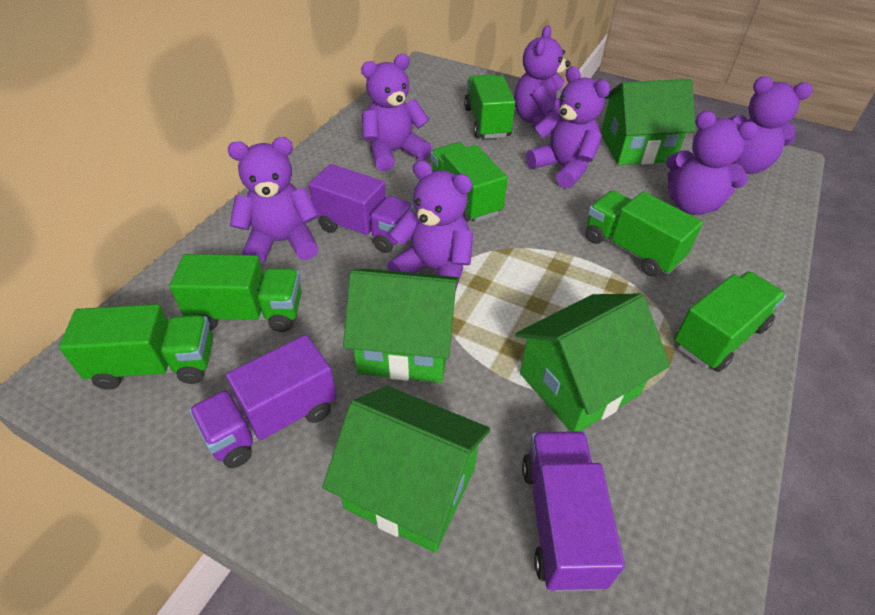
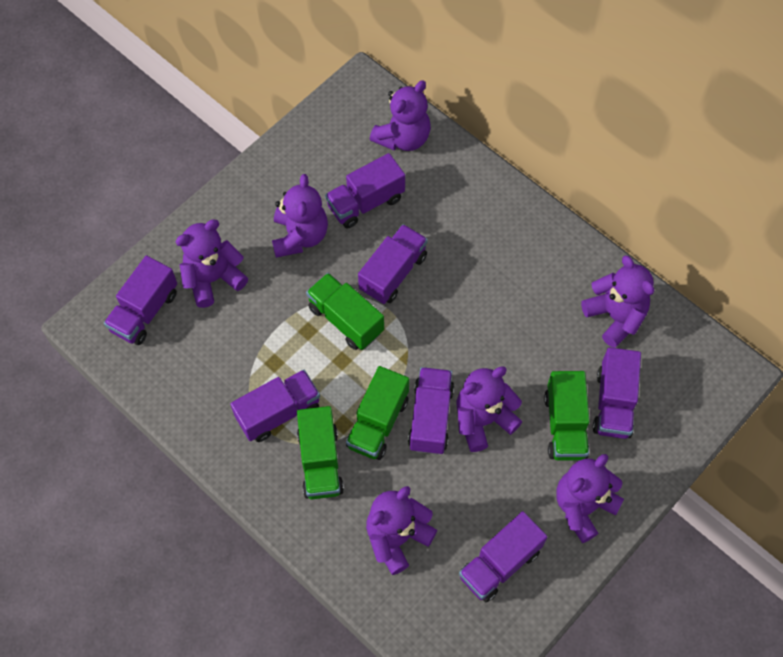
green house: [322,386,491,553] [343,269,459,383] [515,294,670,432] [601,79,696,165] = 4 -> none = 0
green truck: [59,304,213,390] [170,254,302,332] [431,142,508,222] [464,74,515,139] [586,190,703,277] [674,272,786,372] = 6 -> [297,406,344,499] [306,273,384,350] [346,366,409,460] [544,371,590,461] = 4
purple truck: [189,335,337,468] [308,164,414,253] [522,432,625,592] = 3 -> [104,255,177,345] [231,370,320,442] [325,153,405,229] [358,224,428,304] [408,367,454,455] [459,511,547,602] [593,347,641,439] = 7

